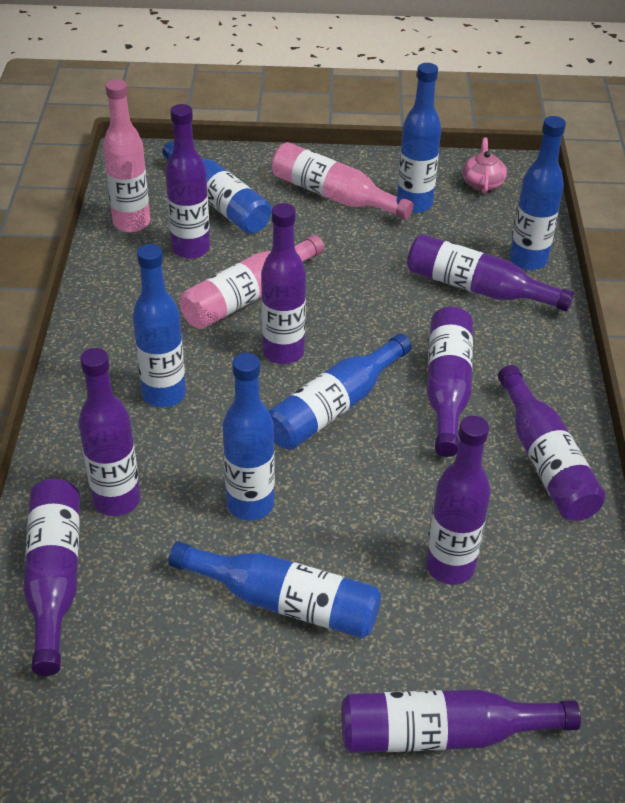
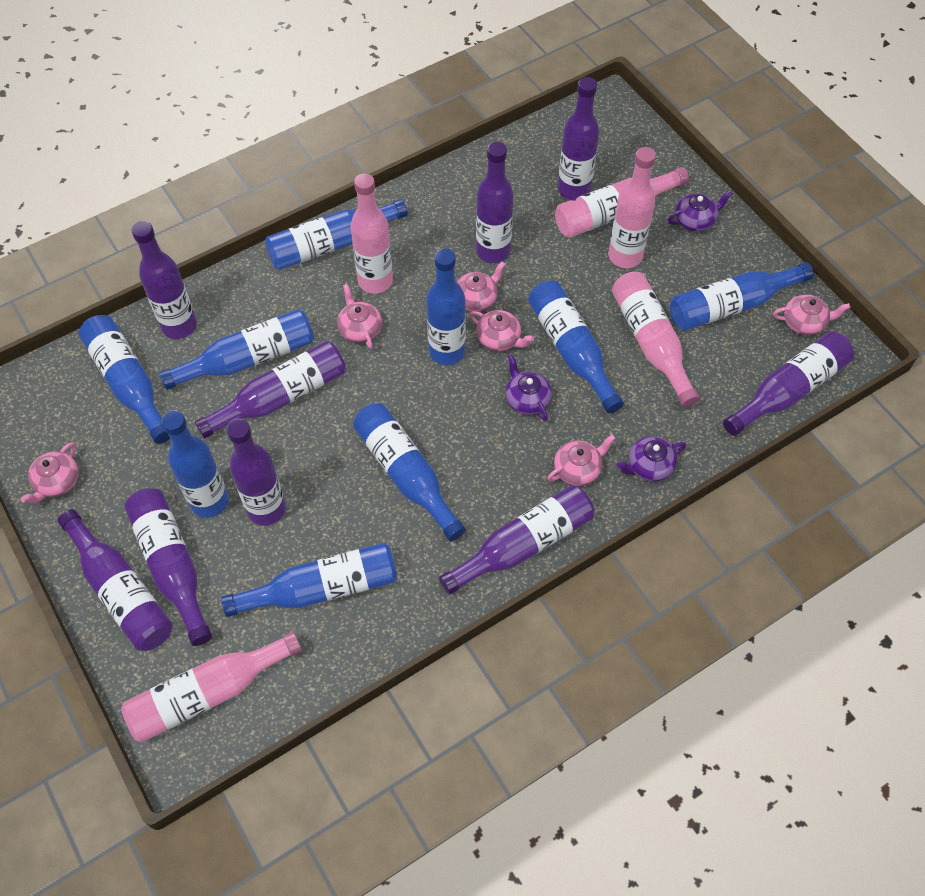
blue bottle: [133,244,186,407] [162,141,271,234] [168,541,381,638] [223,353,275,521] [269,334,412,450] [397,63,441,213] [510,116,566,270] = 7 -> [79,315,170,444] [159,309,314,390] [161,410,229,518] [221,543,397,617] [265,199,408,270] [353,403,466,541] [426,249,466,365] [528,281,624,413] [670,262,814,331] = 9
pink bottle: [103,79,150,232] [180,235,324,329] [272,142,414,220] = 3 -> [121,632,302,742] [351,173,393,294] [555,167,689,238] [608,147,656,268] [612,272,700,408] = 5
pink teapot: [462,137,507,194] = 1 -> [21,442,79,504] [337,284,382,349] [457,261,506,312] [469,310,534,351] [547,435,615,486] [773,295,851,335] = 6
purple teapot: none = 0 -> [505,354,552,421] [617,436,686,482] [668,190,732,231] = 3

